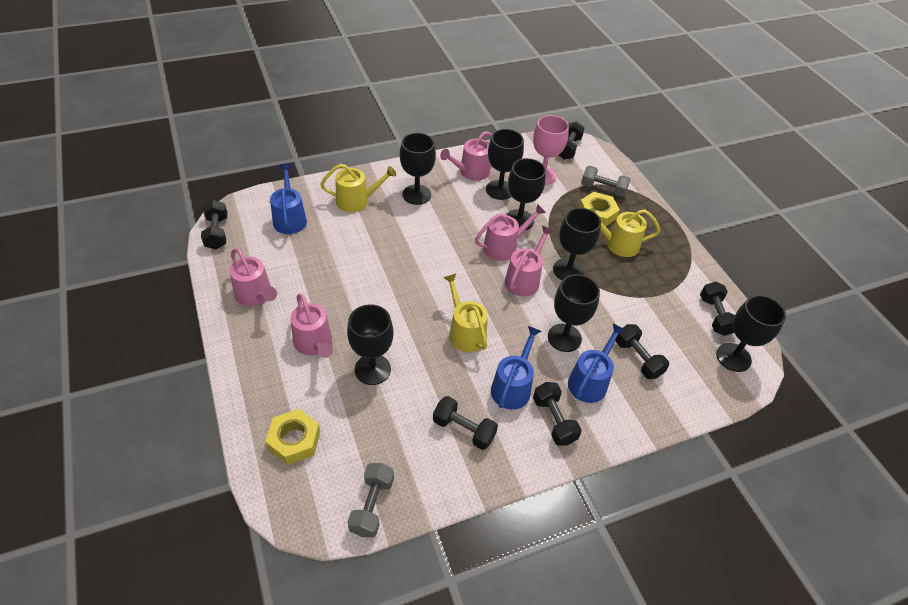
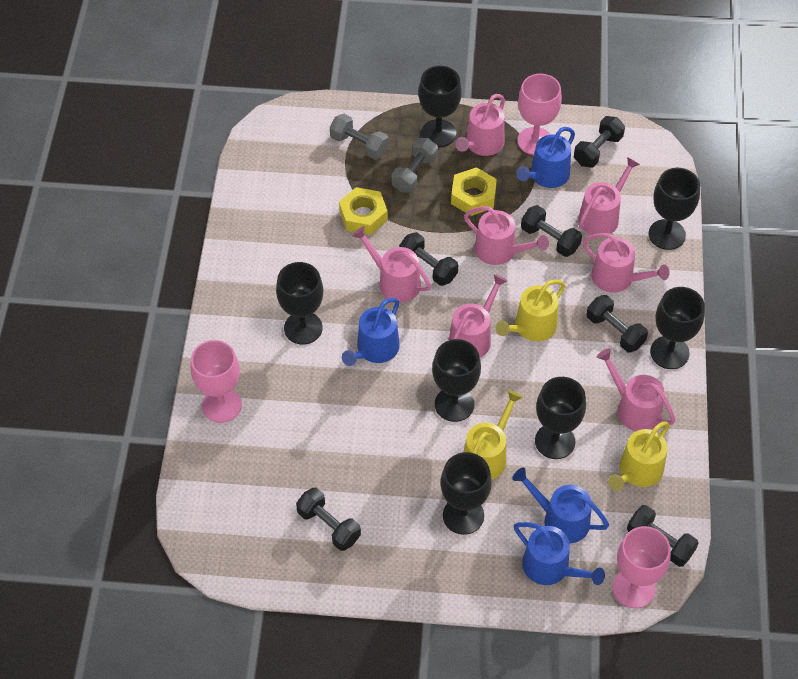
blue watering can: [270,164,307,234] [491,326,541,409] [568,323,625,403] = 3 -> [342,298,400,366] [512,468,609,543] [514,522,605,585] [516,127,575,188] = 4
pink goblet: [533,115,569,185] = 1 -> [190,340,242,423] [517,74,562,155] [612,526,671,608] = 3
pink watering can: [229,248,277,307] [291,294,333,358] [440,131,492,181] [475,204,546,261] [505,226,553,296] = 5 -> [352,226,431,302] [449,274,507,358] [455,94,505,156] [464,206,549,265] [578,157,640,235] [583,233,670,293] [597,348,675,431] = 7

